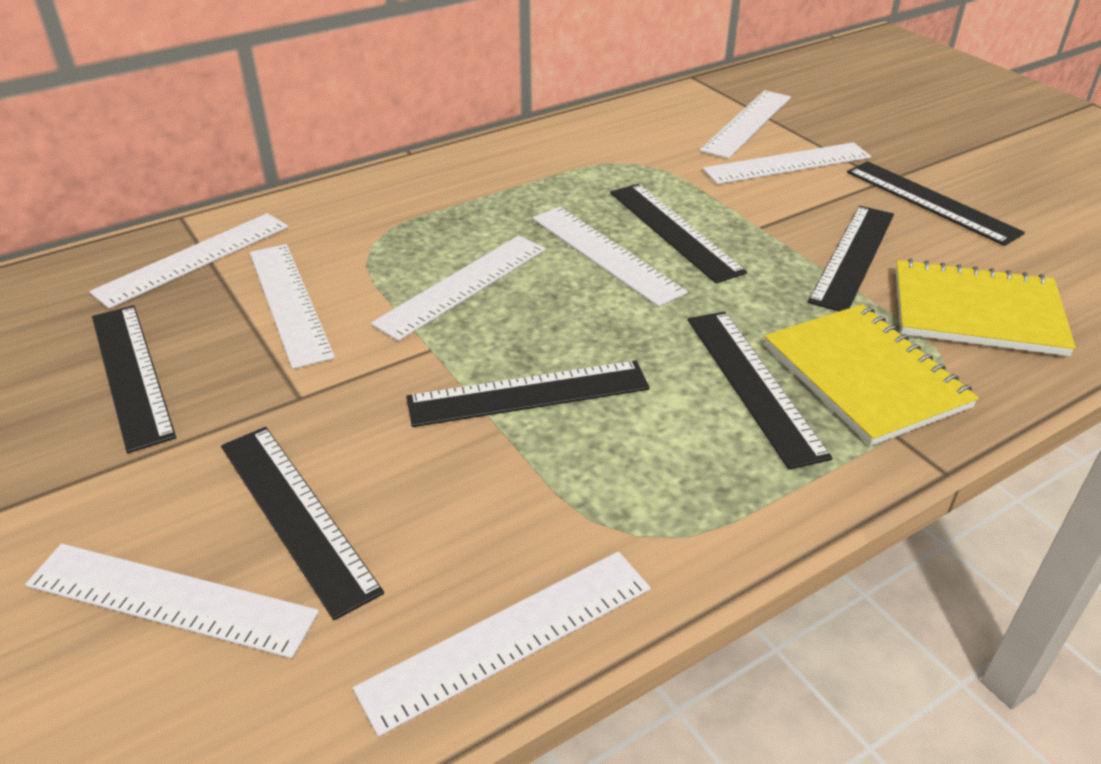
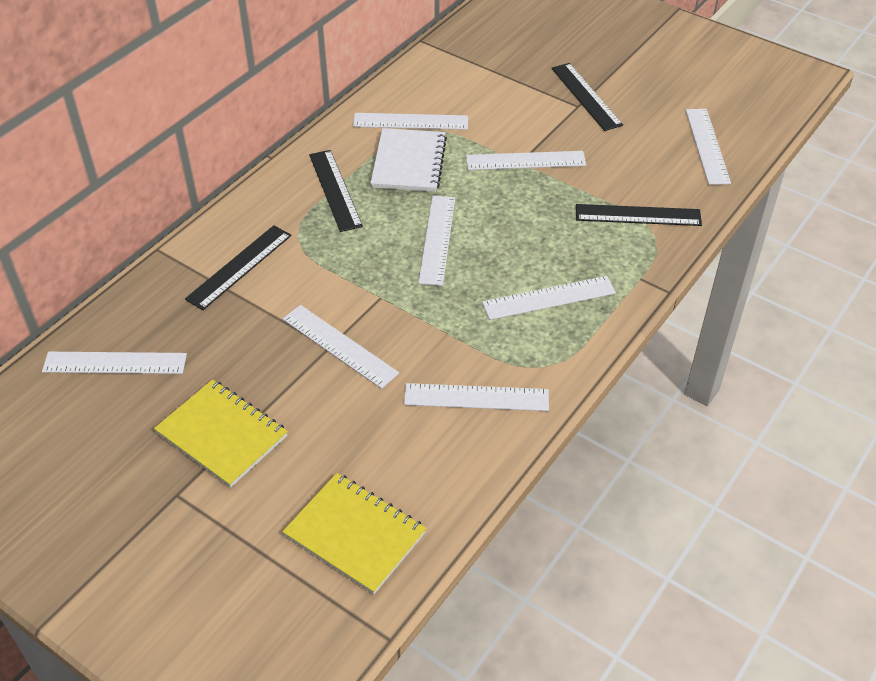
black ruler: [92,305,176,453] [221,427,384,620] [406,360,650,427] [610,184,747,283] [688,312,832,469] [808,206,894,311] [847,161,1025,246] = 7 -> [185,225,291,310] [309,150,363,232] [552,63,623,131] [576,204,702,226] = 4
white notebook: none = 0 -> [370,128,447,192] = 1

